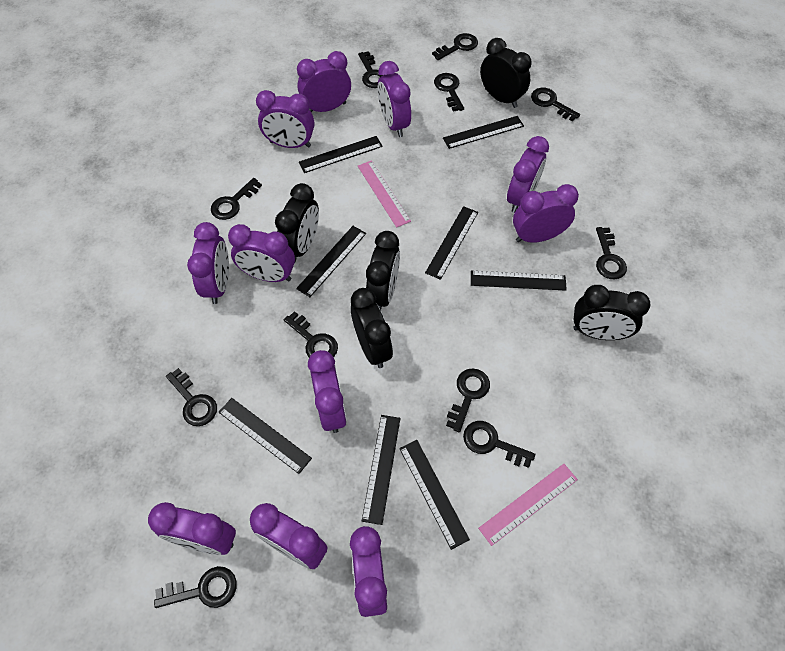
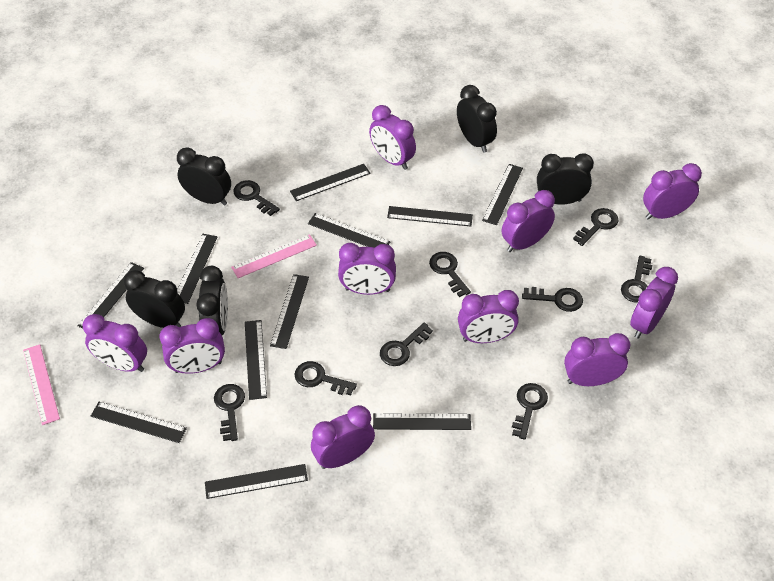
black key: [154,566,237,608] [166,368,217,426] [211,178,262,220] [284,311,338,358] [358,51,383,88] [432,33,478,60] [434,73,464,112] [446,368,490,432] [463,421,535,468] [531,88,580,122] [596,227,627,279] = 11 -> [214,384,245,441] [233,180,280,216] [294,361,357,395] [380,323,433,366] [429,252,471,297] [512,383,548,440] [522,287,583,312] [573,208,619,246] [621,256,652,303] = 9
black ruler: [219,398,312,474] [296,226,366,297] [299,136,383,173] [362,415,401,525] [399,440,470,550] [425,206,478,280] [443,116,524,149] [471,271,567,291] = 8 -> [78,262,144,329] [91,402,187,443] [177,234,217,304] [205,464,308,499] [245,320,267,400] [270,274,309,349] [290,164,371,201] [308,213,391,248] [373,413,471,430] [387,206,473,227] [482,164,523,225] = 11
purple clock: [148,502,236,555] [187,222,229,304] [228,224,295,282] [250,503,328,569] [256,90,314,148] [297,51,351,112] [308,350,347,433] [350,526,387,617] [378,61,411,137] [507,136,549,213] [513,184,579,243] = 11 -> [83,314,147,372] [159,318,225,374] [311,405,375,469] [338,243,396,295] [369,105,416,170] [458,290,519,343] [502,190,555,252] [564,333,630,386] [630,267,678,339] [643,163,702,220] = 10

